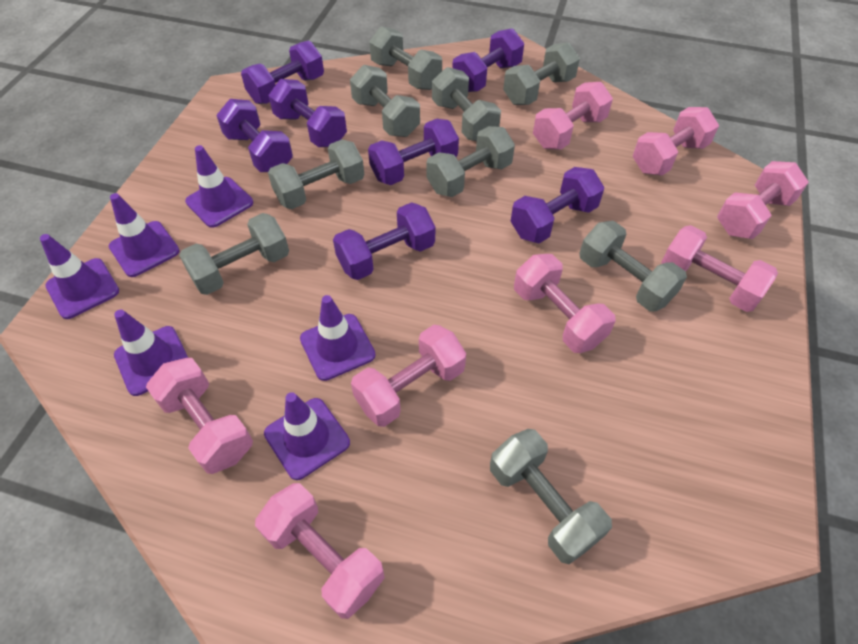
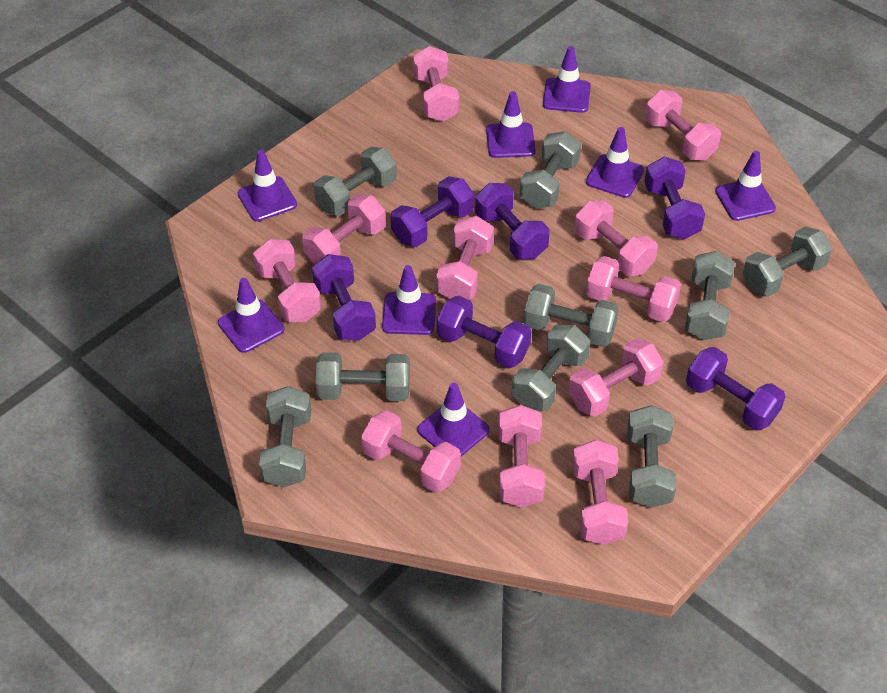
pink dumbbell: [146,358,253,474] [255,483,385,619] [351,325,466,427] [514,254,616,353] [533,82,613,150] [633,107,719,176] [661,225,778,312] [717,161,809,239] = 8 -> [253,239,321,322] [302,194,386,264] [361,410,461,493] [413,46,459,122] [436,216,494,299] [498,405,545,508] [568,338,663,417] [572,440,628,545] [574,200,657,276] [586,256,681,322] [645,90,721,161] = 11
purple dumbbell: [216,99,293,172] [241,41,324,104] [269,79,347,147] [333,202,435,280] [368,119,459,185] [452,28,524,92] [511,167,604,243] = 7 -> [312,254,376,341] [391,176,474,247] [437,296,531,368] [475,183,550,259] [644,157,705,240] [686,347,786,431] = 6
purple traffic cone: [40,234,119,319] [109,193,180,277] [114,310,188,396] [185,145,253,228] [264,392,350,480] [300,295,376,381] = 6 -> [218,278,284,353] [238,150,297,221] [382,265,436,335] [417,383,490,456] [486,91,536,158] [543,46,591,113] [586,127,644,198] [715,151,776,221] = 8

